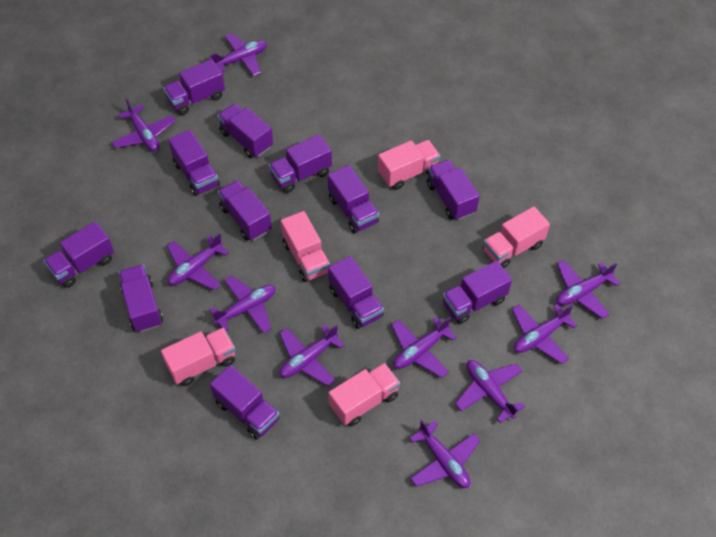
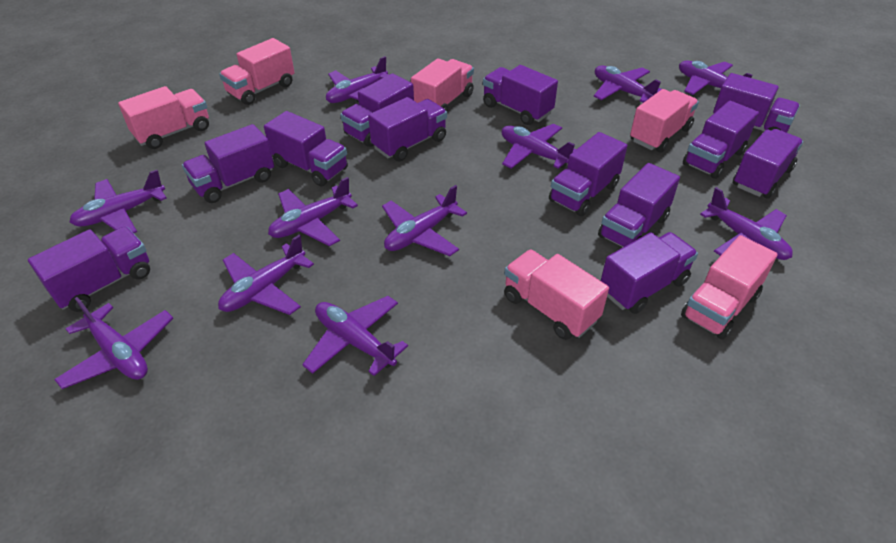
pink truck: [161,328,235,386] [281,211,330,282] [329,363,400,426] [378,140,441,190] [483,207,550,268] = 5 -> [118,86,209,149] [219,38,295,105] [411,58,474,112] [504,250,609,340] [630,89,699,153] [681,235,778,340] = 6
purple plane: [112,99,176,151] [167,233,229,290] [209,276,275,334] [210,33,267,76] [279,325,345,386] [391,317,457,378] [409,420,480,488] [455,360,525,423] [512,304,577,364] [556,260,620,319] = 10 -> [54,297,173,389] [69,170,167,233] [218,235,314,315] [268,177,358,246] [302,296,408,376] [326,56,388,103] [382,185,467,256] [502,124,576,169] [594,65,662,103] [679,61,753,95] [700,187,793,260] = 11

